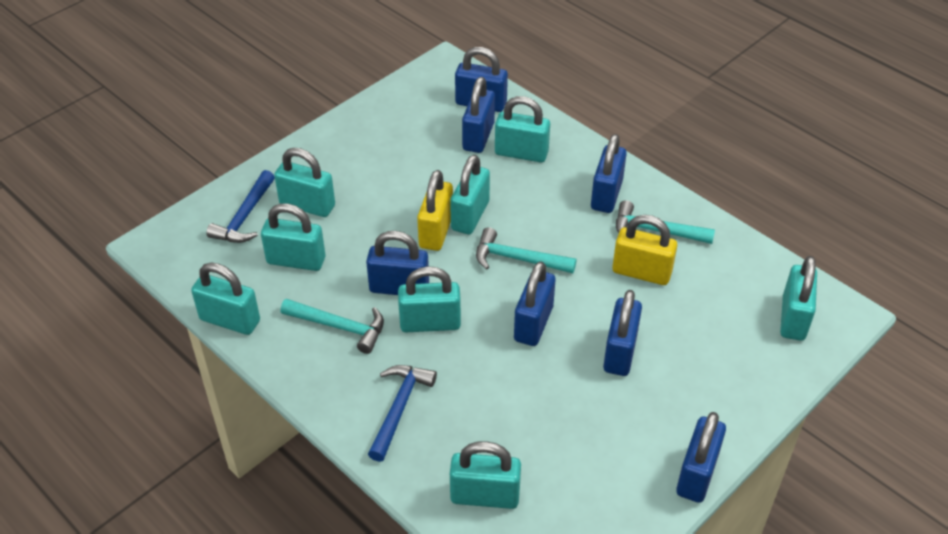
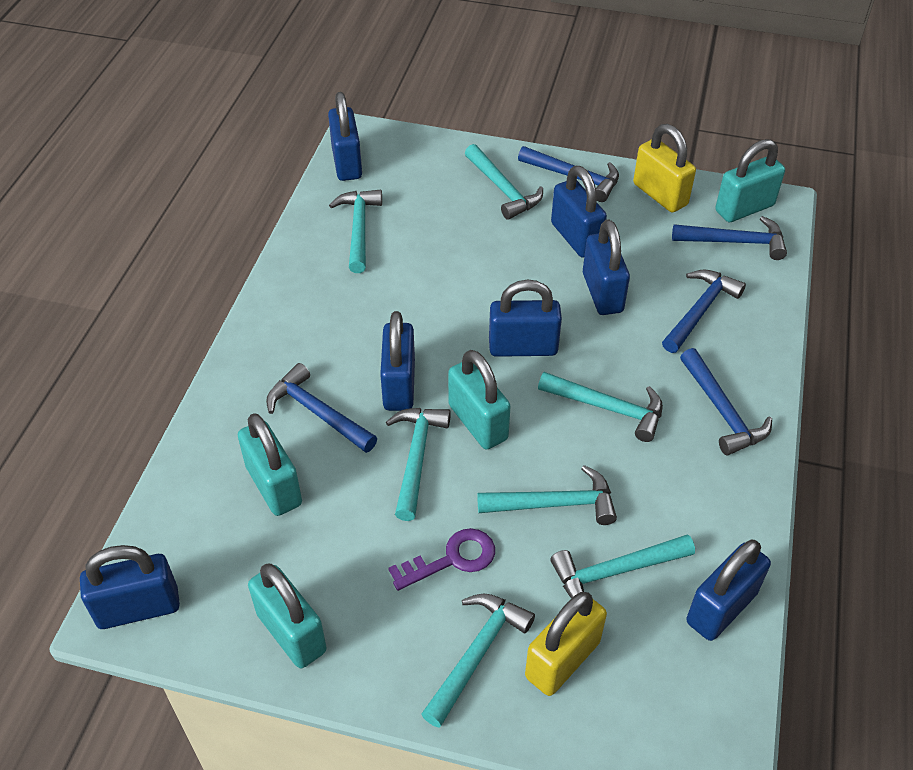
blue hammer: [206,170,275,243] [368,365,437,462] = 2 -> [266,363,377,453] [518,146,619,202] [662,270,746,353] [672,216,787,260] [680,348,772,455] = 5
purple key: none = 0 -> [388,528,495,591] = 1
turquoise hammer: [281,299,384,354] [476,227,576,273] [616,200,715,244] = 3 -> [329,190,382,273] [386,408,451,521] [421,594,535,728] [465,144,543,220] [477,465,617,525] [538,372,663,442] [550,534,695,599] = 7
turquoise padlock: [191,263,260,335] [261,203,325,271] [274,148,335,217] [398,266,461,332] [450,155,490,234] [450,441,521,509] [495,96,550,162] [780,256,817,341] = 8 -> [238,413,302,516] [248,564,327,668] [448,350,511,450] [715,139,785,222] = 4

